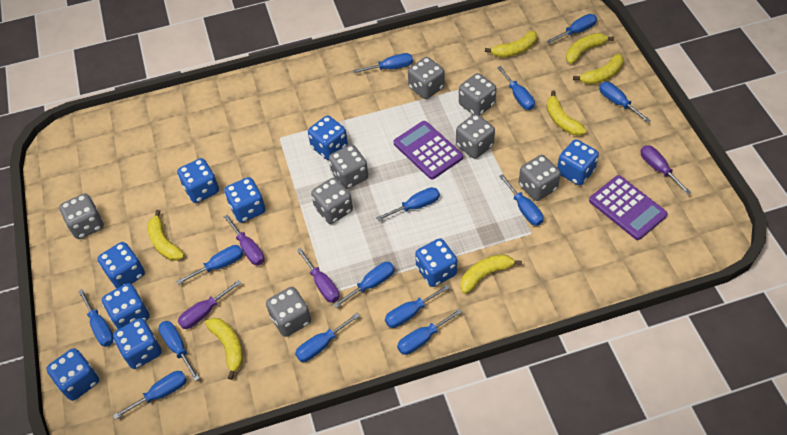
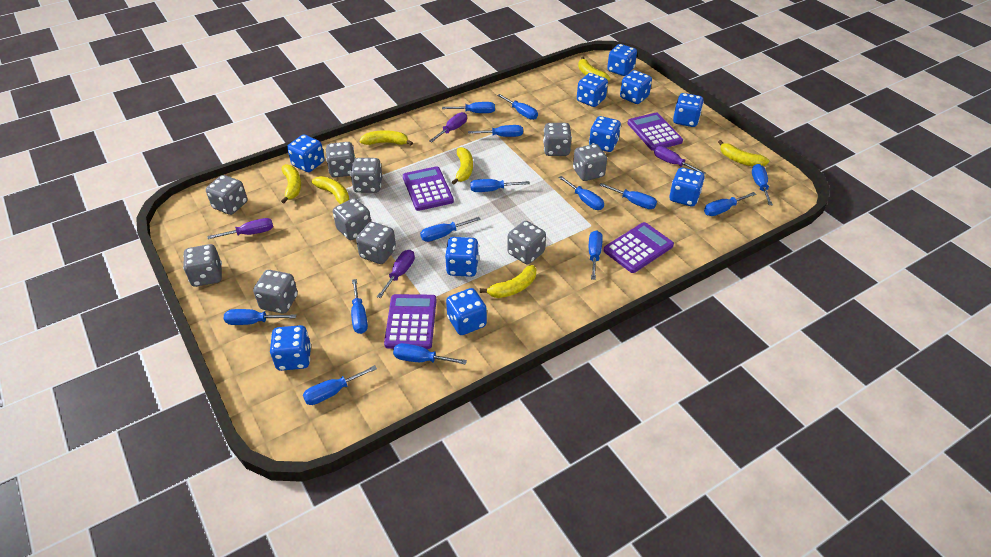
blue dice: [46,348,99,401] [97,242,145,288] [102,283,150,330] [113,318,162,369] [177,158,219,203] [224,177,265,223] [308,116,348,160] [415,238,457,287] [557,139,599,185] = 9 -> [270,325,311,371] [287,135,325,172] [445,237,479,277] [446,288,487,335] [577,73,608,107] [589,116,621,152] [607,44,637,76] [620,70,652,104] [669,168,705,206] [673,93,704,127] = 10
grey dice: [59,193,104,239] [266,287,311,337] [311,177,353,224] [329,145,368,189] [408,57,444,99] [456,114,495,159] [459,73,496,116] [519,155,561,201] = 8 -> [183,244,222,287] [206,175,247,215] [253,270,298,314] [326,142,355,177] [333,198,371,240] [350,158,382,193] [356,222,396,264] [507,221,546,264] [543,123,572,156] [573,144,607,181] = 10
purple calculator: [394,121,463,179] [589,175,668,240] = 2 -> [384,294,437,349] [403,166,454,211] [603,222,674,273] [627,112,683,151] = 4

